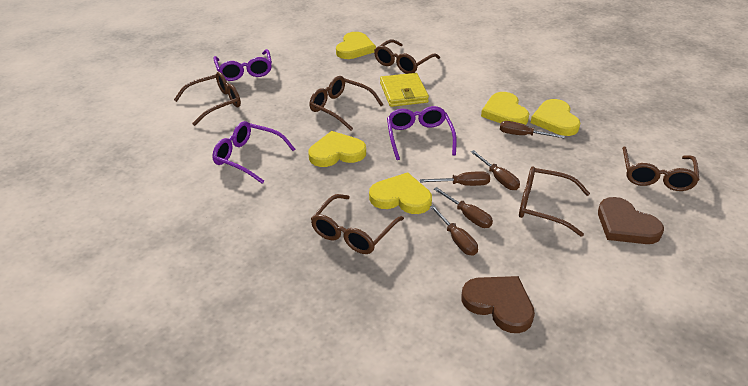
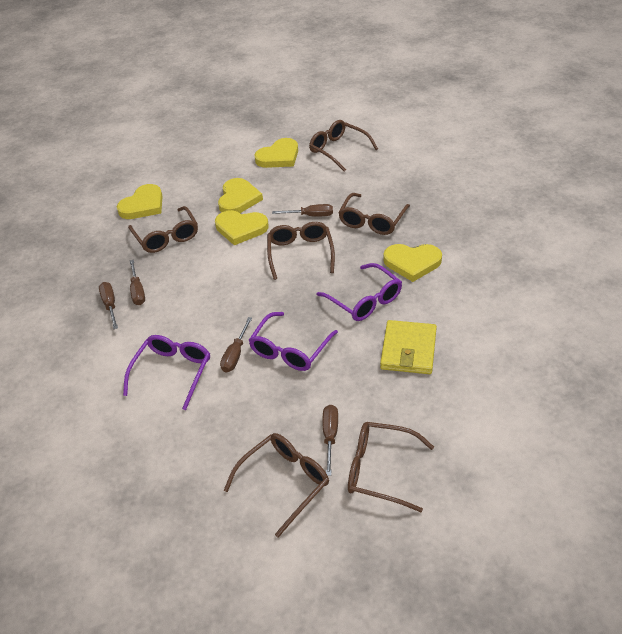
brown heart: [461,276,535,333] [598,197,664,244] = 2 -> none = 0

